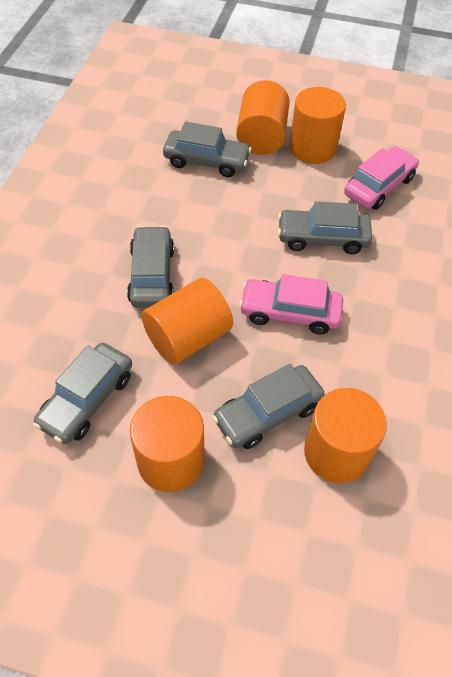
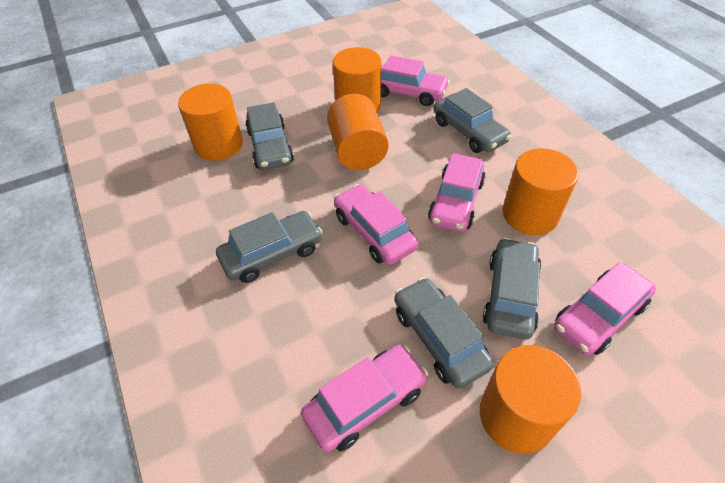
pink car: [239,274,343,335] [344,146,419,210] = 2 -> [301,345,428,452] [334,184,418,265] [381,55,450,106] [428,153,486,232] [554,262,656,355] = 5

